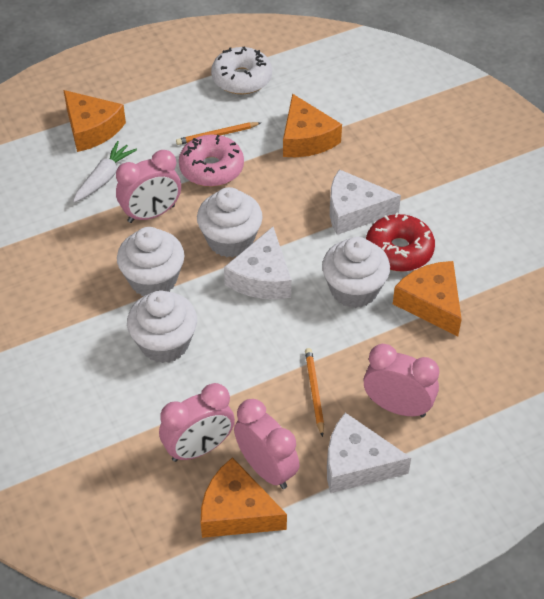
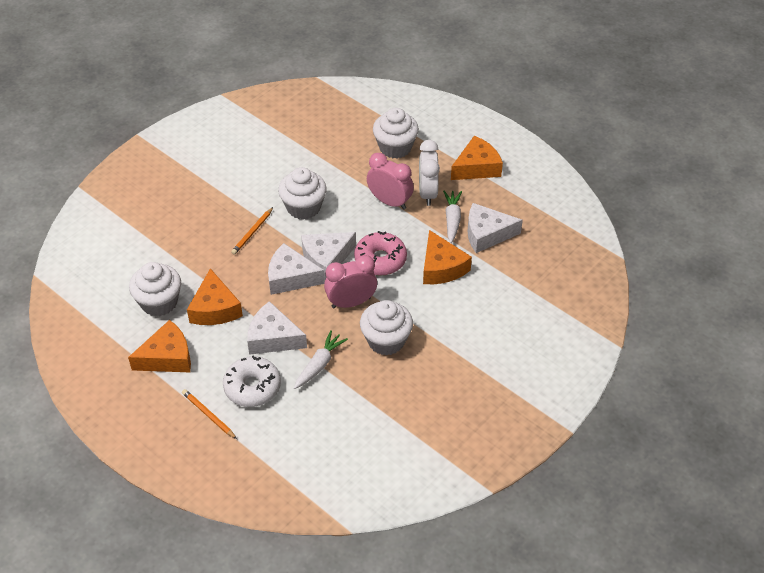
pink clock: [116,150,181,223] [159,383,235,462] [234,399,300,489] [364,344,439,417] = 4 -> [324,255,377,308] [367,153,414,210] = 2
red donut: [366,212,435,272] = 1 -> none = 0
white carrot: [73,141,137,202] = 1 -> [294,330,348,389] [443,191,462,243] = 2
white cheese: [224,227,291,299] [327,413,411,493] [330,169,401,235] = 3 -> [247,301,307,355] [268,243,325,295] [301,232,356,279] [468,203,523,253] = 4
white clock: none = 0 -> [419,140,440,206] = 1

